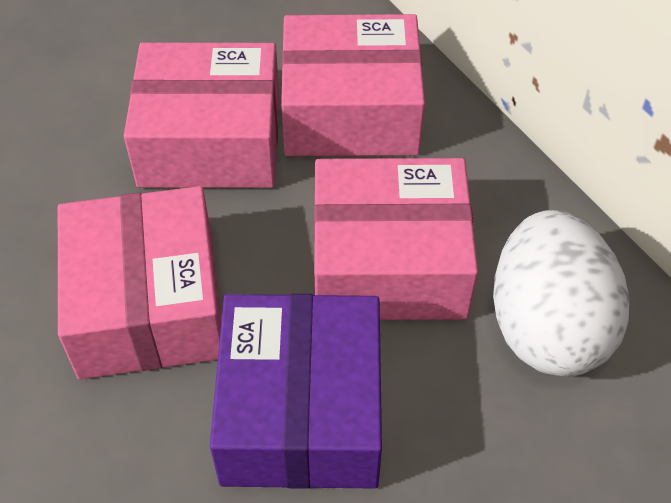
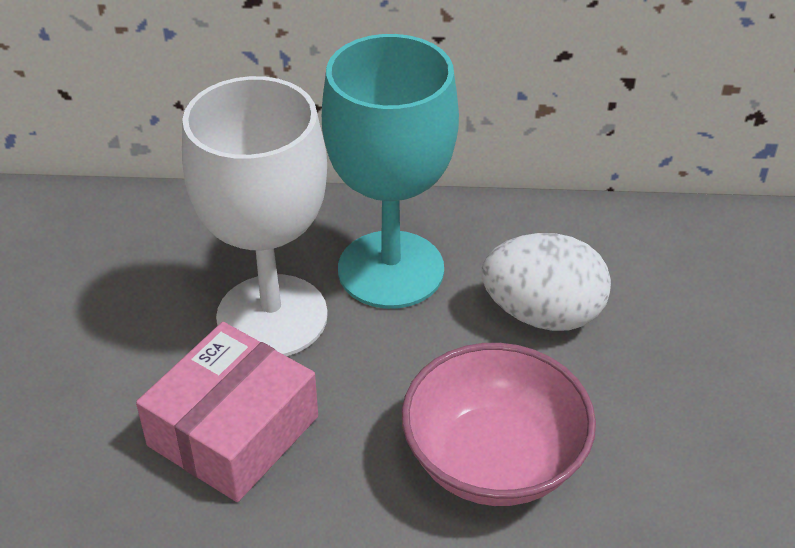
pink bowl: none = 0 -> [402,343,596,506] = 1
pink box: [58,186,221,379] [124,42,279,188] [281,14,425,156] [314,158,478,320] = 4 -> [136,322,318,502] = 1
purple box: [210,294,382,489] = 1 -> none = 0
turquoise goblet: none = 0 -> [322,34,459,309] = 1
white goblet: none = 0 -> [182,76,328,356] = 1

